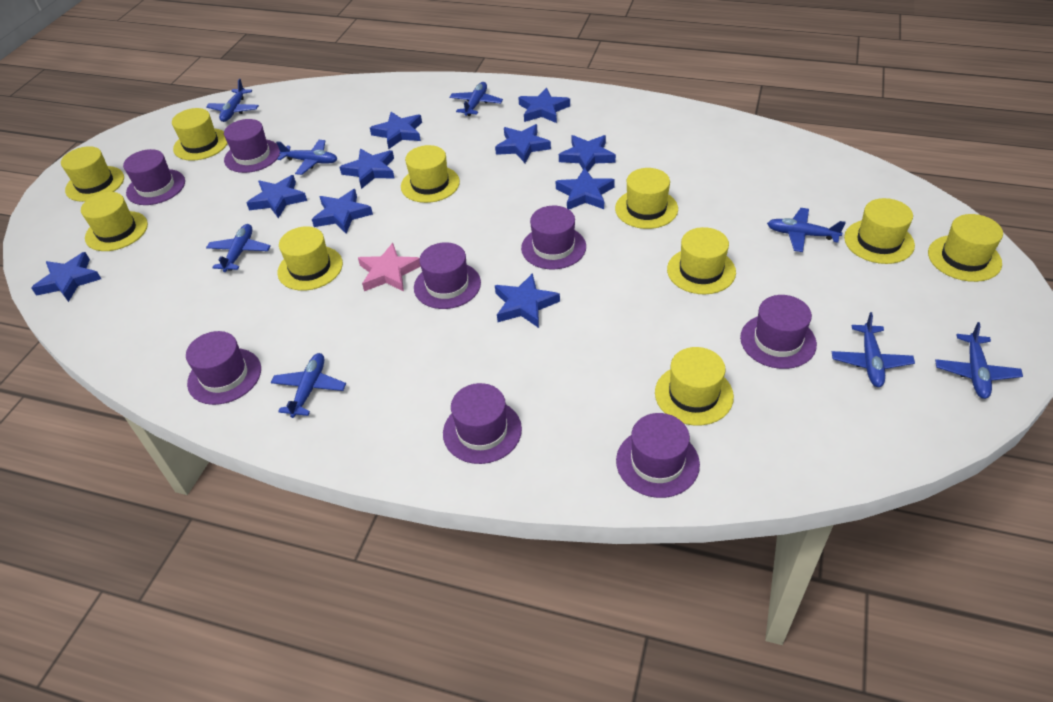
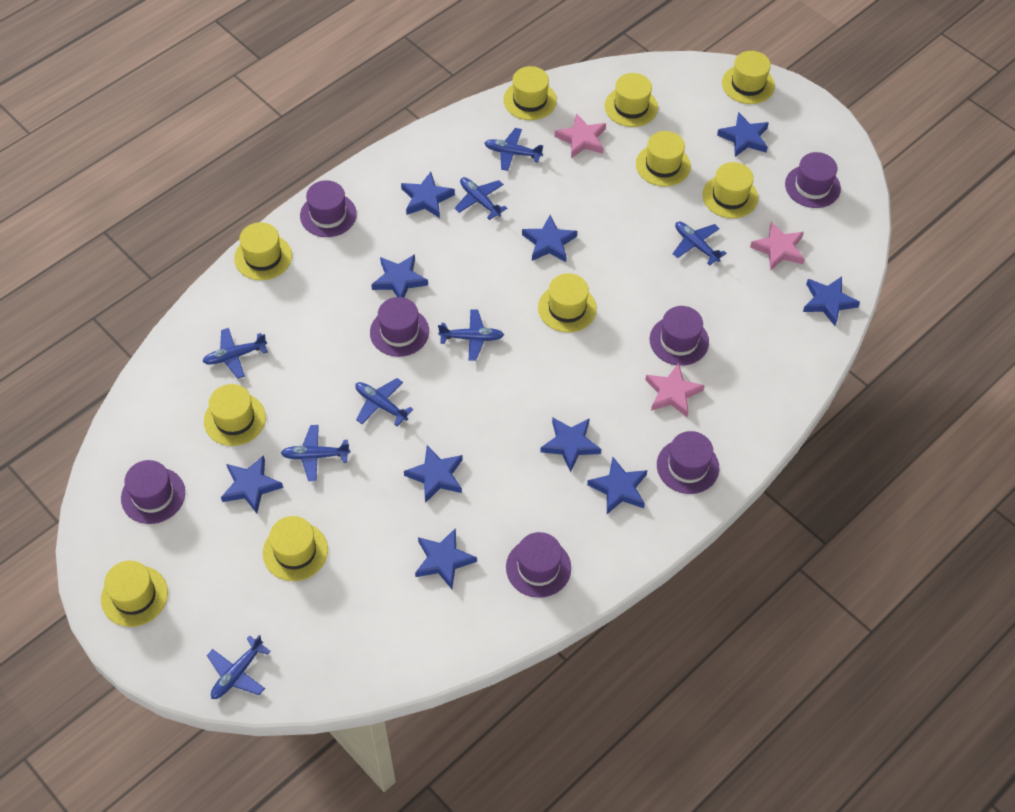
pink star: [358,243,421,292] = 1 -> [555,113,606,158] [645,363,705,417] [750,221,805,270] = 3
purple hat: [123,149,185,205] [186,331,261,405] [224,119,280,173] [414,242,481,309] [443,383,522,464] [521,206,586,269] [616,413,700,498] [740,295,817,369] = 8 -> [121,460,185,524] [300,180,357,237] [370,297,429,357] [506,532,571,598] [650,306,709,366] [657,431,719,494] [785,152,841,208] = 7

